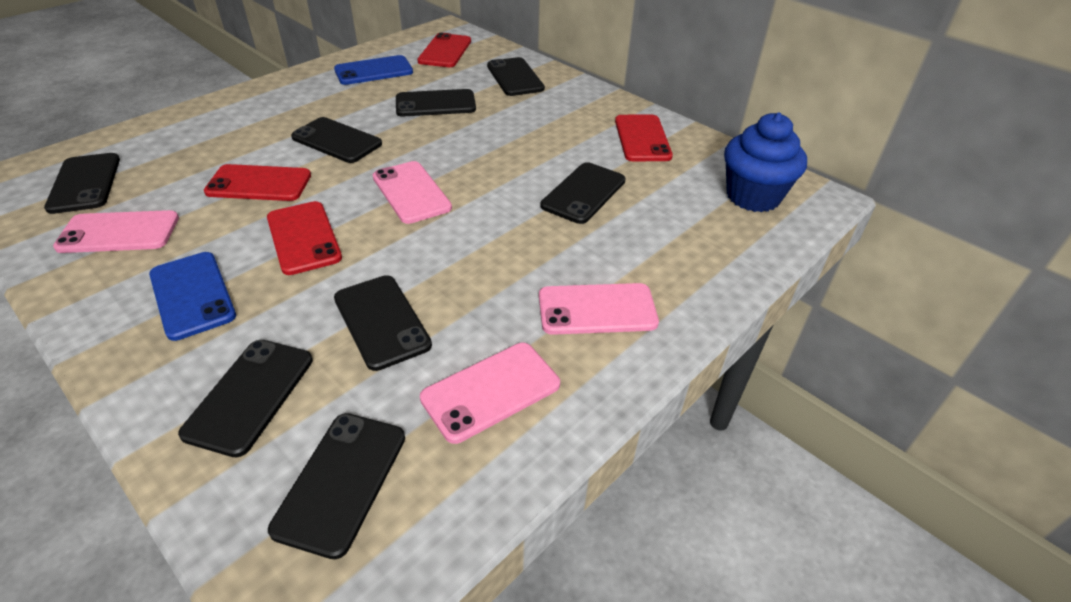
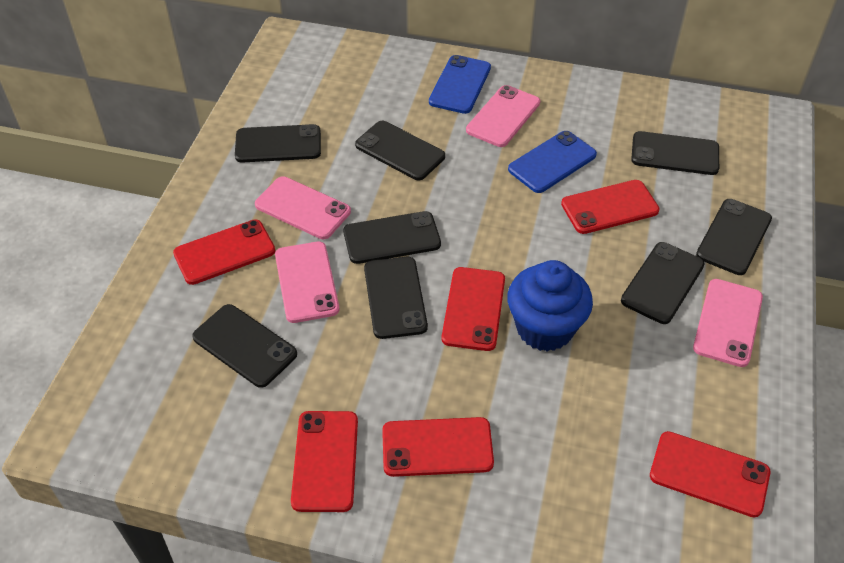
red phone: [204,164,311,201] [267,201,342,275] [417,33,471,67] [615,115,673,161] = 4 -> [173,219,275,285] [291,411,358,512] [382,417,494,477] [442,267,505,351] [561,180,660,234] [650,431,770,517] = 6

